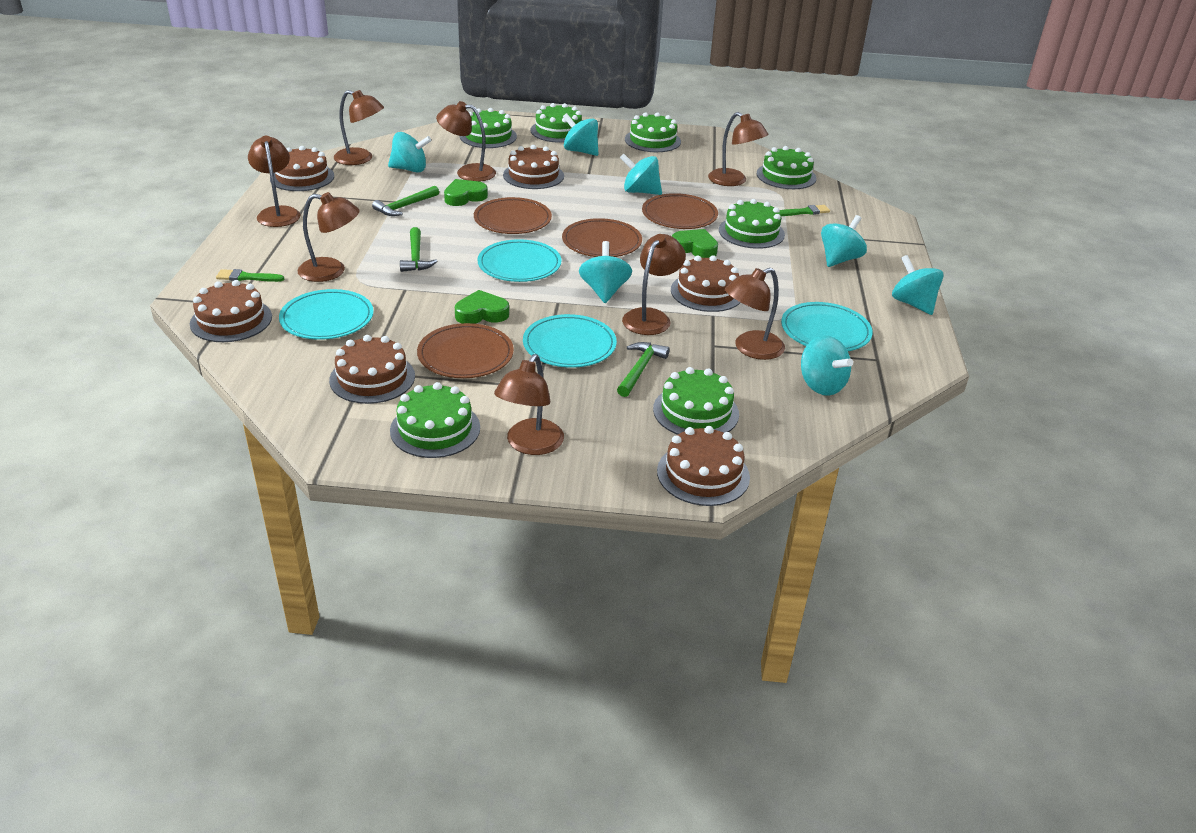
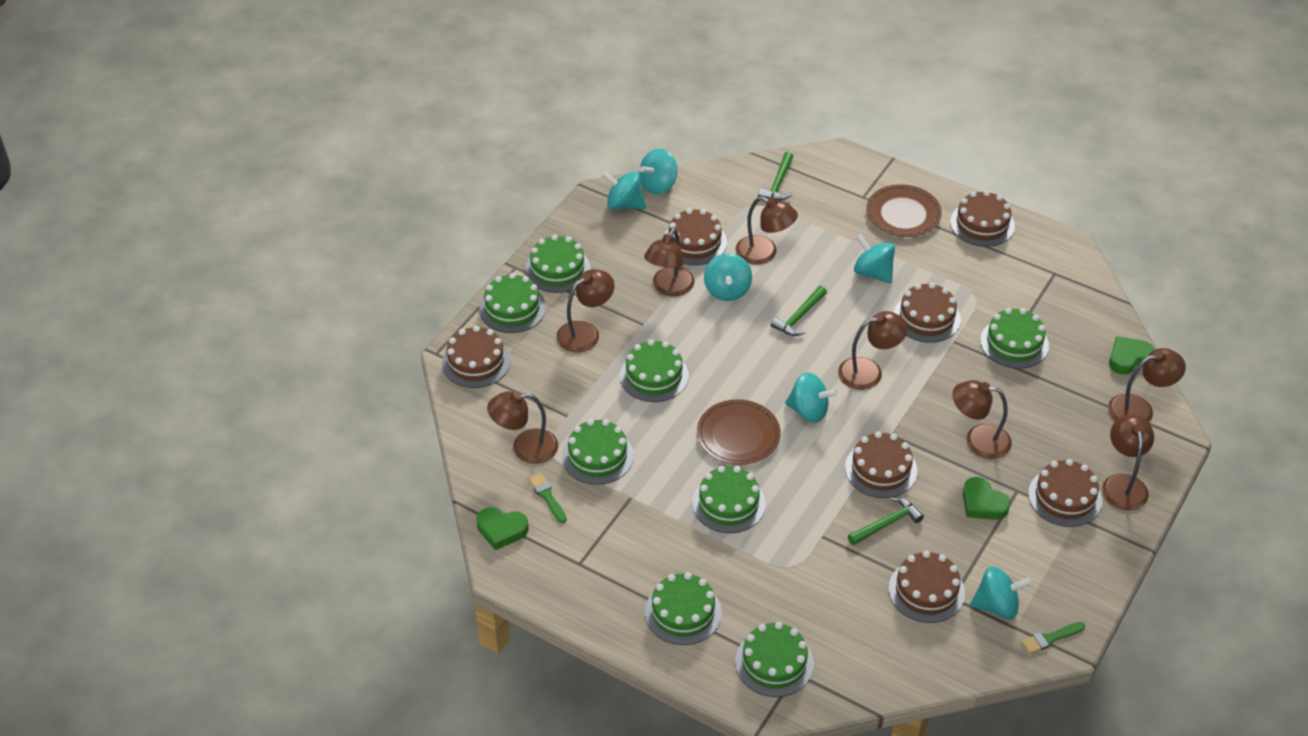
brown cake: [190,280,272,342] [270,146,334,191] [329,335,415,404] [503,145,564,189] [657,426,750,506] [671,255,741,312] = 6 -> [442,326,511,388] [665,208,727,265] [845,431,917,498] [889,551,965,623] [894,283,961,343] [950,190,1015,247] [1028,459,1102,527] = 7
brown plate: [417,323,514,378] [474,197,552,234] [562,218,642,257] [642,193,718,229] = 4 -> [697,399,781,465] [866,184,942,237] = 2
green cake: [390,382,480,458] [460,108,517,148] [531,103,582,143] [625,112,681,152] [653,367,739,435] [719,199,785,249] [757,146,816,189] = 7 -> [479,273,546,333] [525,235,591,293] [562,419,634,485] [620,339,689,402] [645,572,722,645] [692,466,766,533] [735,622,814,697] [980,308,1049,369] = 8
turquoise plate: [279,289,374,340] [477,239,561,282] [523,314,617,368] [781,302,873,351] = 4 -> none = 0
turquoise spinning top: [388,132,432,173] [563,113,598,156] [579,241,632,303] [620,153,662,195] [801,335,853,396] [821,215,867,267] [892,255,944,315] = 7 -> [601,171,646,210] [639,149,677,194] [704,253,752,301] [785,372,838,423] [854,234,895,284] [970,566,1032,619] = 6

